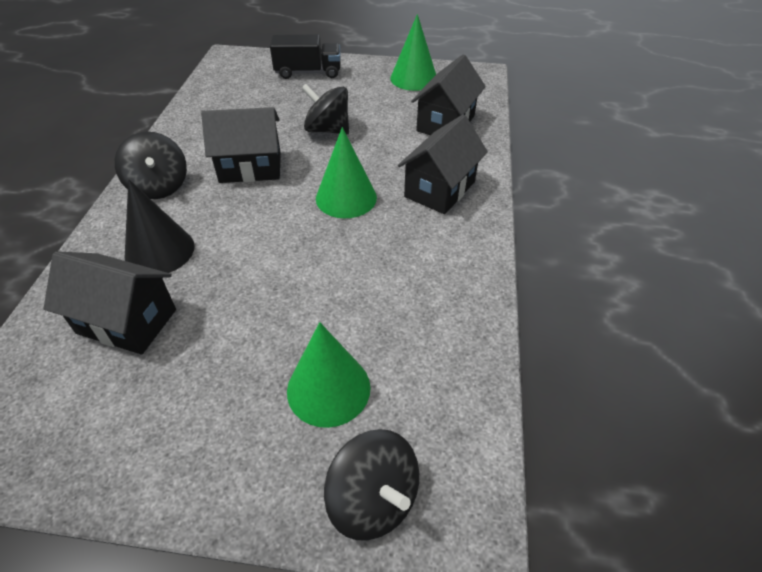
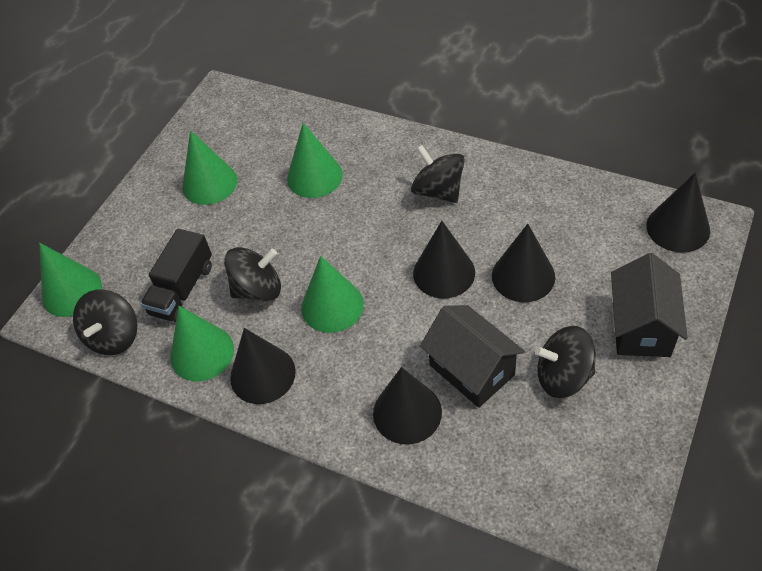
black cone: [125,180,195,273] = 1 -> [230,328,296,404] [373,367,442,445] [413,221,475,299] [492,224,555,302] [646,173,710,253] = 5
black house: [44,251,176,355] [201,107,281,183] [398,114,488,214] [411,54,486,135] = 4 -> [420,305,525,408] [611,253,688,357] = 2
black spinning top: [115,132,187,199] [301,84,349,134] [324,429,419,540] = 3 -> [73,289,138,355] [224,247,281,301] [411,145,465,203] [534,326,596,398] = 4
green cone: [287,322,371,428] [316,127,377,218] [390,14,436,91] = 3 -> [39,243,102,317] [170,306,234,381] [183,130,237,205] [287,123,343,198] [301,256,364,333] = 5

